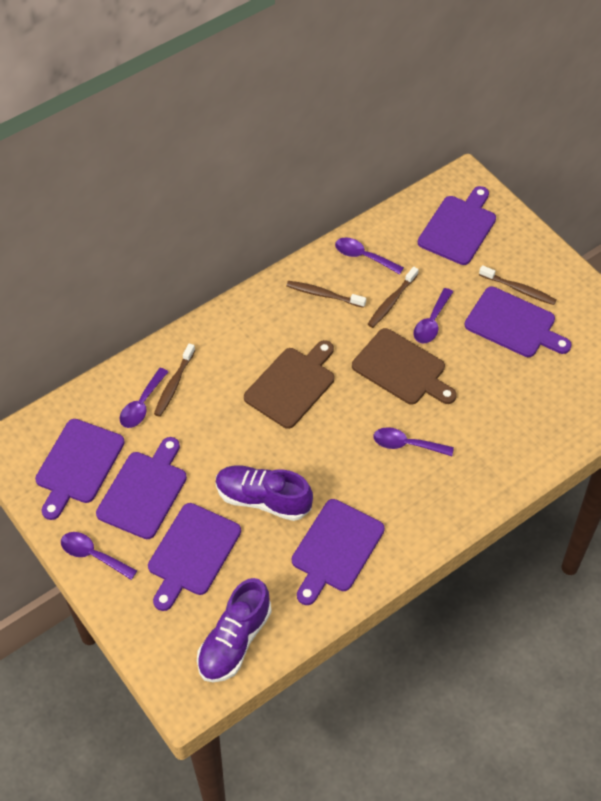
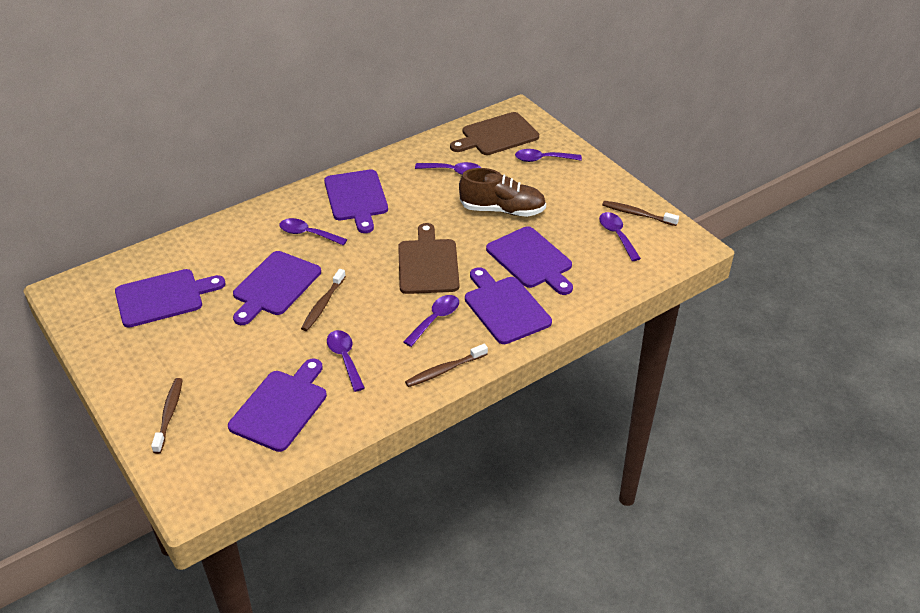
brown shoe: none = 0 -> [459,168,546,217] = 1
purple shoe: [197,578,272,682] [216,465,313,521] = 2 -> none = 0
purple spoon: [61,532,137,580] [120,368,168,428] [335,238,404,274] [373,427,454,456] [414,288,453,344] = 5 -> [279,218,348,246] [327,330,365,392] [403,295,459,347] [415,162,481,175] [515,149,582,162] [599,212,641,261] = 6

